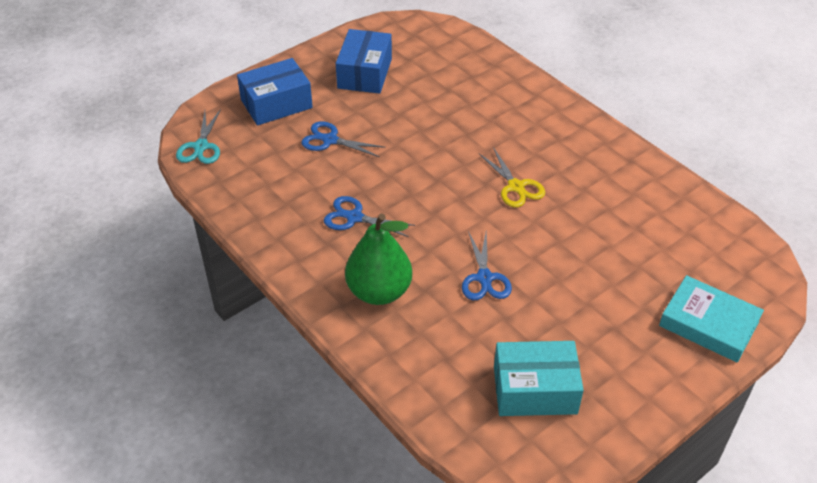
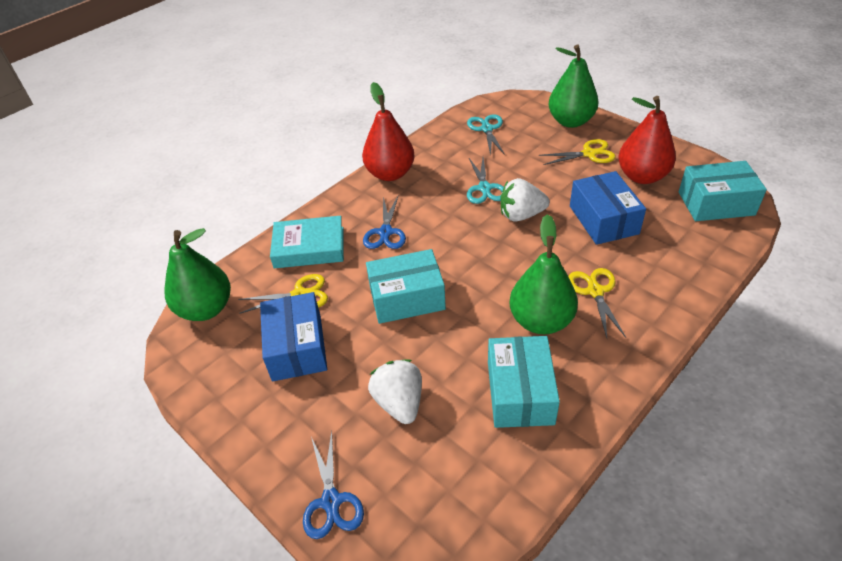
blue scissors: [301,121,386,157] [324,196,415,237] [462,231,512,300] = 3 -> [303,431,364,539] [363,195,406,249] = 2
green pear: [345,214,412,305] = 1 -> [165,228,231,321] [510,214,578,334] [548,44,599,128] = 3
red pear: none = 0 -> [362,82,415,181] [619,96,676,184] = 2
turquoise box: [494,341,584,416] = 1 -> [366,249,446,324] [488,336,560,428] [679,161,767,221] = 3
turquoise scissors: [176,109,221,164] = 1 -> [467,114,505,156] [467,158,504,204] = 2
white strawberry: none = 0 -> [368,359,422,424] [500,178,550,222] = 2
yellow scissors: [479,147,545,208] = 1 -> [238,274,328,314] [539,139,616,165] [568,268,626,338] = 3

